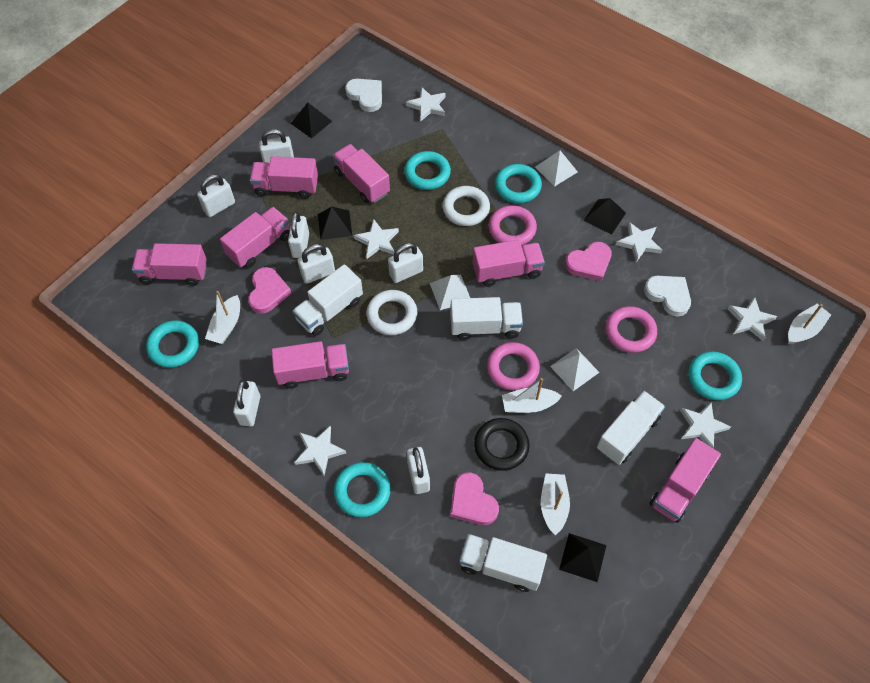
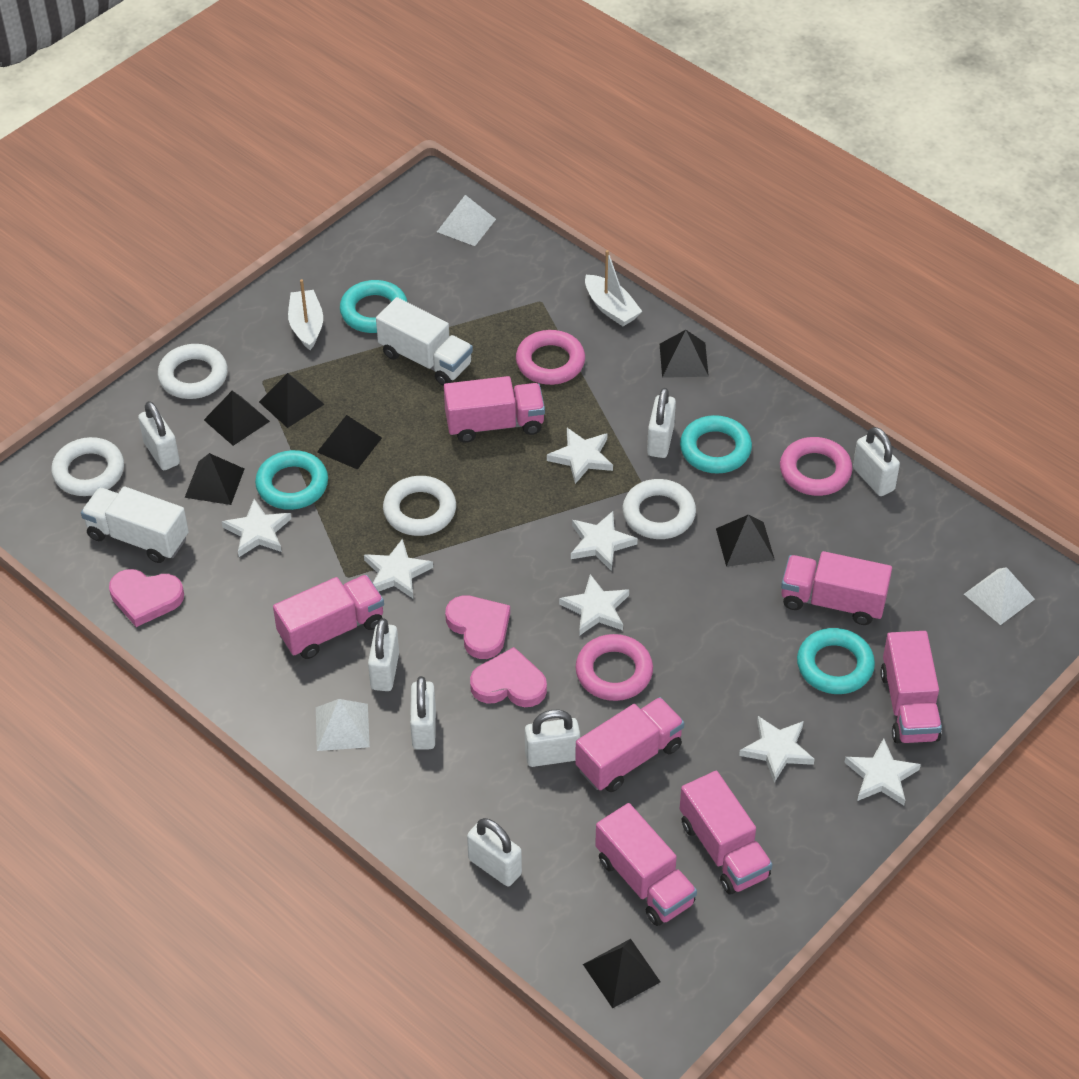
black pyramid: [291,103,332,138] [318,207,352,240] [559,533,607,582] [583,198,626,235] = 4 -> [184,453,244,505] [204,391,270,446] [259,373,324,428] [317,415,382,470] [583,939,660,1009] [660,330,709,378] [716,515,775,567] = 7
black ring: [474,418,530,471] = 1 -> none = 0
turquoise ring: [146,320,199,368] [334,462,391,517] [404,151,451,190] [495,164,542,203] [688,351,742,400] = 5 -> [255,450,328,510] [340,280,407,333] [680,415,752,474] [797,628,875,694] = 4
white boat: [205,291,240,344] [502,378,562,413] [541,474,570,535] [788,304,831,344] = 4 -> [288,279,323,350] [585,250,642,326] = 2
white heart: [345,79,382,112] [644,276,691,316] = 2 -> none = 0
white ring: [366,290,417,335] [443,186,490,226] = 2 -> [51,437,124,496] [158,344,228,399] [383,476,456,536] [622,479,696,539] = 4
white star: [294,425,346,475] [354,219,399,259] [406,87,446,122] [616,222,662,262] [680,403,731,449] [727,297,777,341] = 6 -> [222,499,291,557] [364,538,433,598] [547,428,613,484] [559,574,629,636] [571,511,638,571] [739,716,815,783] [844,738,921,805] = 7
white truck: [292,264,363,336] [450,297,523,340] [459,534,547,592] [597,390,665,465] = 4 -> [81,486,189,563] [376,297,473,386] = 2

